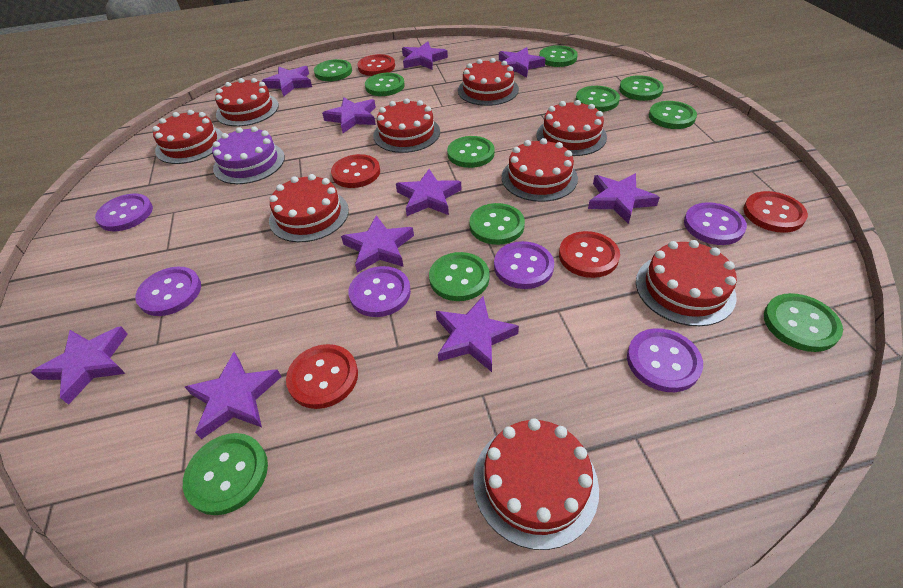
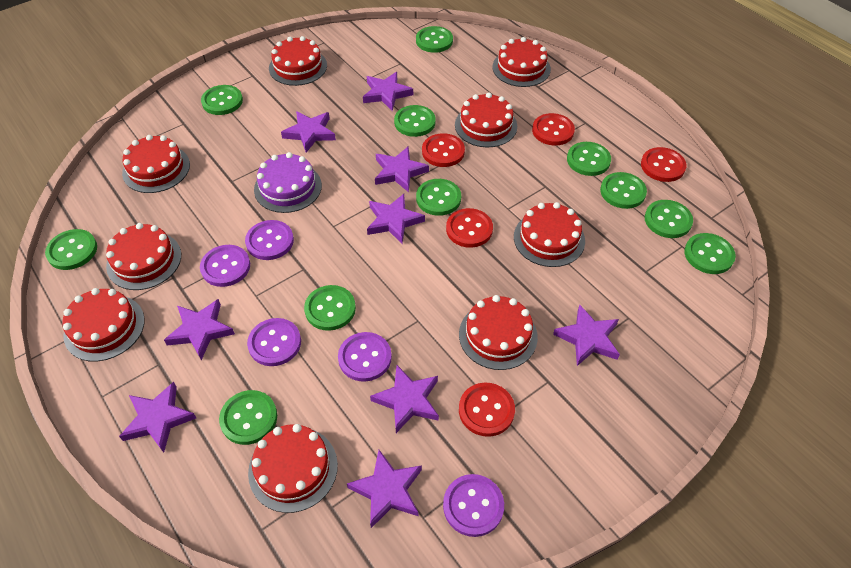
purple button: [95,194,153,231] [135,267,201,316] [348,266,411,317] [494,241,554,289] [627,328,703,392] [684,202,747,245] = 6 -> [200,245,250,287] [245,220,294,260] [247,318,301,366] [338,332,392,382] [443,474,504,537] = 5
purple star: [30,326,128,405] [185,352,281,439] [262,66,312,97] [322,97,376,133] [341,215,414,273] [396,169,461,216] [402,42,448,70] [436,296,519,372] [499,47,546,78] [588,173,660,224] = 10 -> [119,382,196,453] [164,299,235,360] [281,111,336,153] [347,450,422,528] [363,72,413,111] [367,194,425,243] [370,365,439,433] [375,147,429,192] [553,305,620,366] = 9

